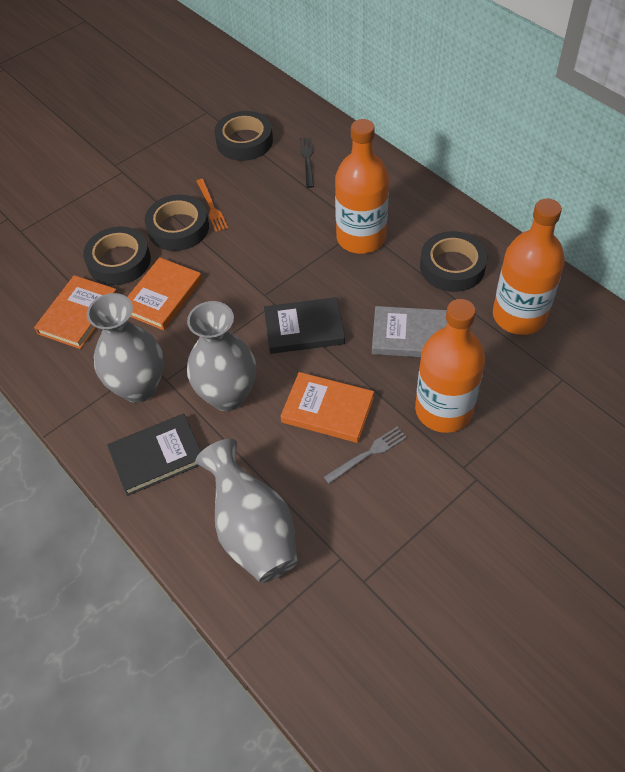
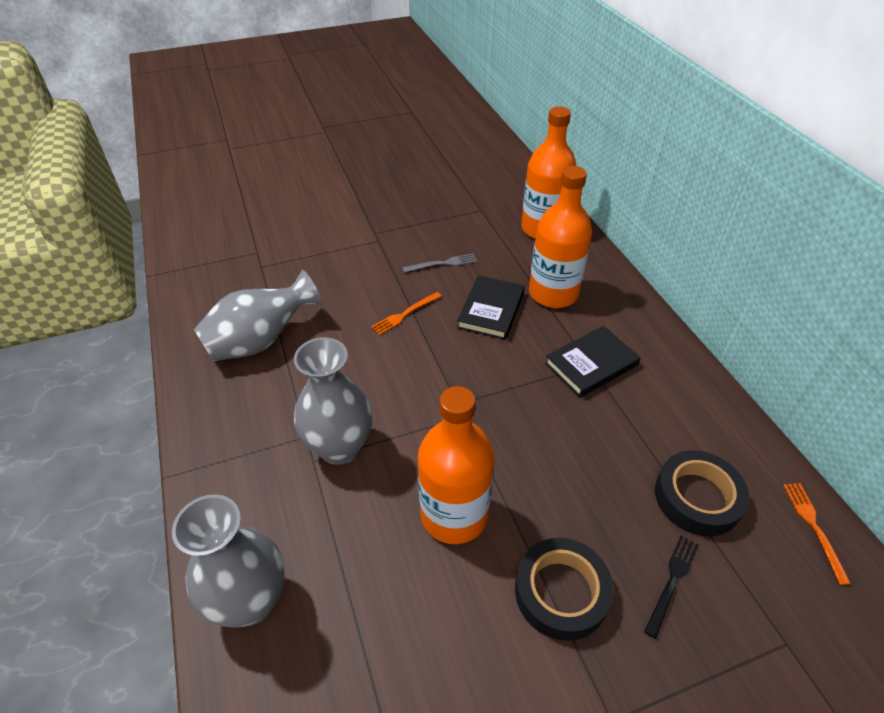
black tape: [83,227,151,285] [145,195,209,251] [214,111,273,161] [420,231,488,292] = 4 -> [515,538,614,641] [655,450,749,536] = 2
grey book: [372,306,447,357] = 1 -> none = 0
orange book: [34,275,116,349] [127,257,202,330] [281,372,374,443] = 3 -> none = 0
orange fork: [196,179,228,232] = 1 -> [371,292,442,335] [783,483,851,585] = 2

